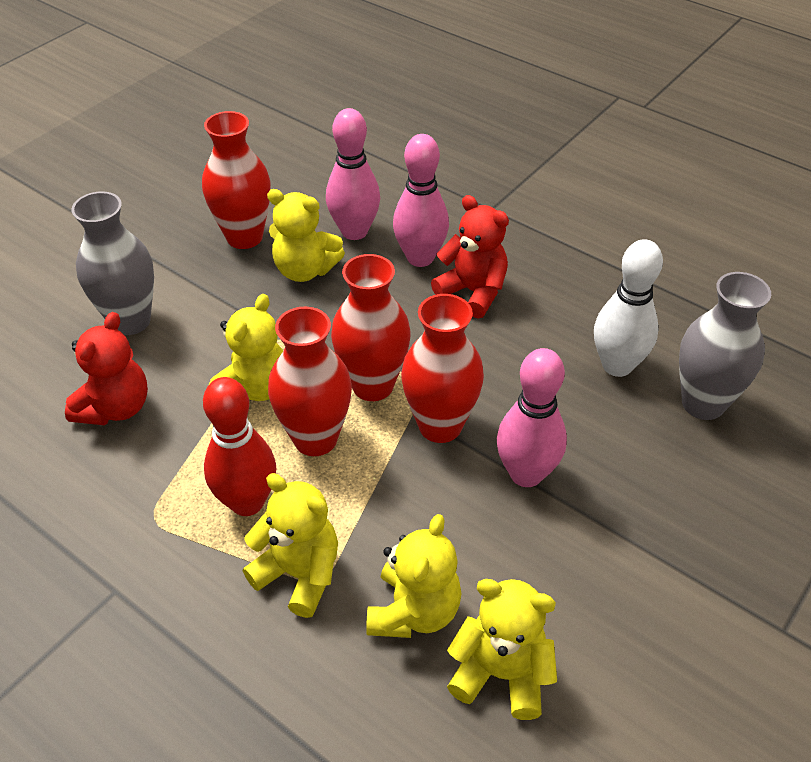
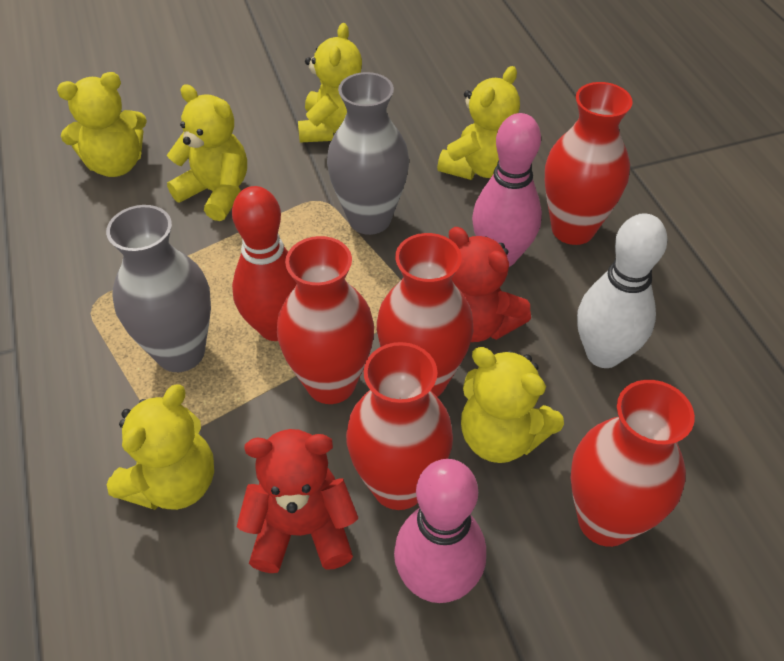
pink bowling pin: [326,108,380,240] [393,134,449,267] [497,348,567,487] = 3 -> [394,459,486,603] [472,113,542,267] = 2
red vase: [202,111,271,249] [268,307,352,456] [331,254,411,401] [401,294,484,443] = 4 -> [277,236,374,404] [346,342,453,510] [377,233,473,397] [545,82,633,245] [571,380,695,547] = 5
yellow teddy bear: [209,294,283,401] [243,473,338,618] [267,189,345,282] [366,514,461,638] [447,579,557,720] = 5 -> [57,72,147,177] [107,384,214,510] [167,84,247,221] [298,23,362,143] [437,66,520,180] [461,347,564,463] = 6

